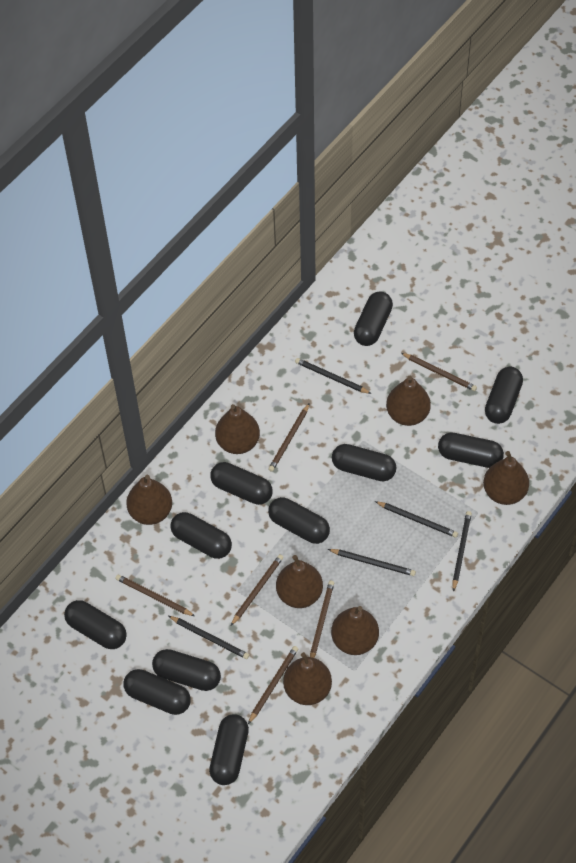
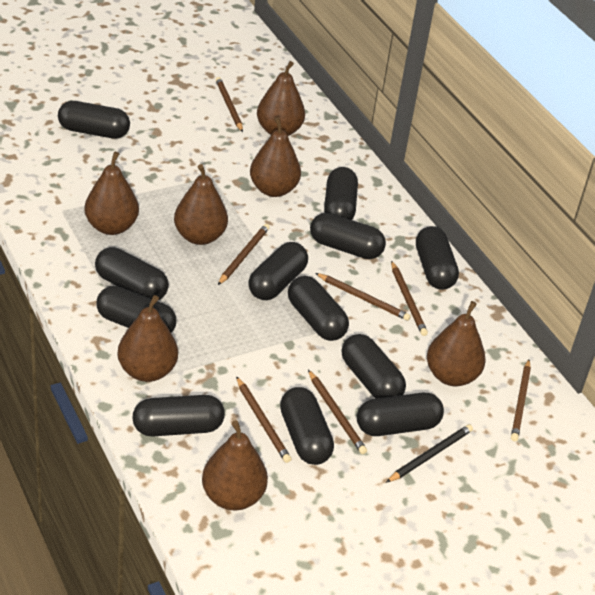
black capsule: [64,600,127,649] [124,669,191,715] [152,649,221,691] [170,512,232,559] [209,714,249,785] [210,462,273,505] [268,497,330,544] [332,444,396,482] [354,292,393,346] [438,433,504,468] [485,367,523,424] = 11 -> [58,101,130,139] [95,247,169,300] [96,286,176,333] [132,395,225,436] [248,242,308,300] [280,387,334,465] [288,276,349,341] [310,213,386,259] [324,167,358,220] [342,334,406,399] [357,393,444,436] [416,226,459,290] = 12
black pencil: [169,616,249,659] [295,358,371,394] [328,549,416,576] [375,501,458,538] [452,511,472,592] = 5 -> [386,424,473,483] = 1
brown pencil: [115,574,195,616] [231,554,284,625] [248,646,298,724] [268,403,310,472] [310,581,334,658] [401,353,477,391] = 6 -> [216,77,243,132] [218,224,270,285] [236,376,291,463] [308,370,367,454] [315,273,411,321] [391,261,428,336] [511,359,531,441] = 7

